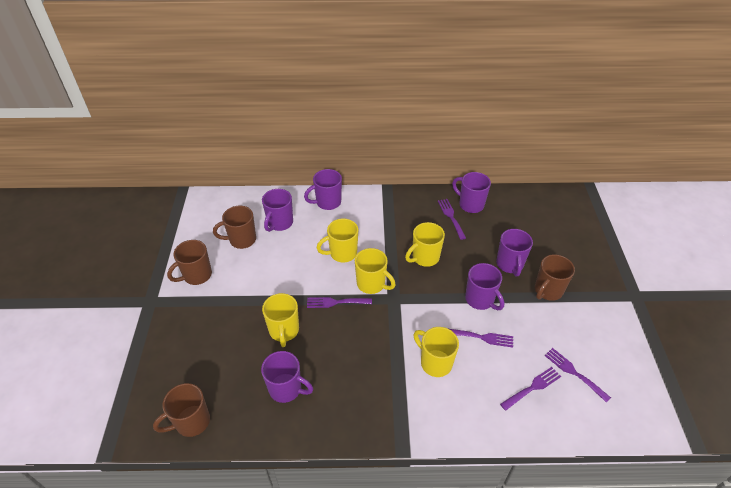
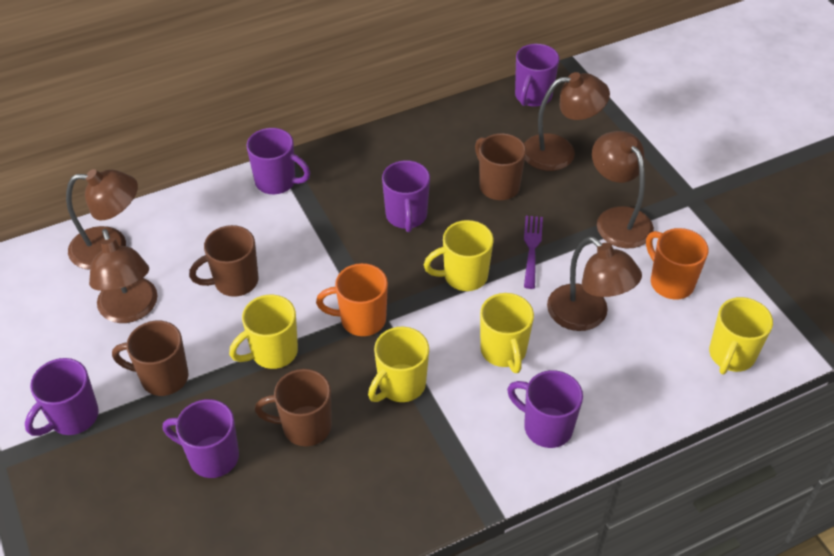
brown lamp: none = 0 -> [66,169,138,270] [89,229,157,323] [524,72,610,171] [547,236,642,331] [592,131,654,249] = 5
orange mug: none = 0 -> [316,263,388,336] [646,228,709,299] = 2
purple fork: [307,297,372,308] [438,199,466,240] [450,329,513,348] [500,367,561,411] [545,348,611,402] = 5 -> [524,216,543,289] = 1

